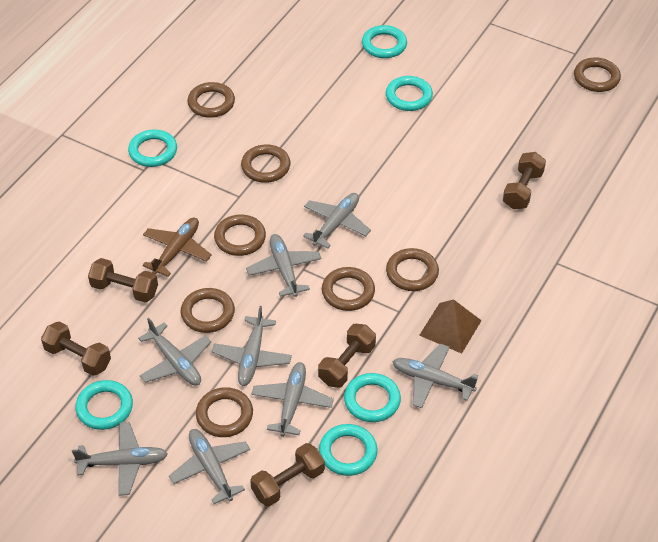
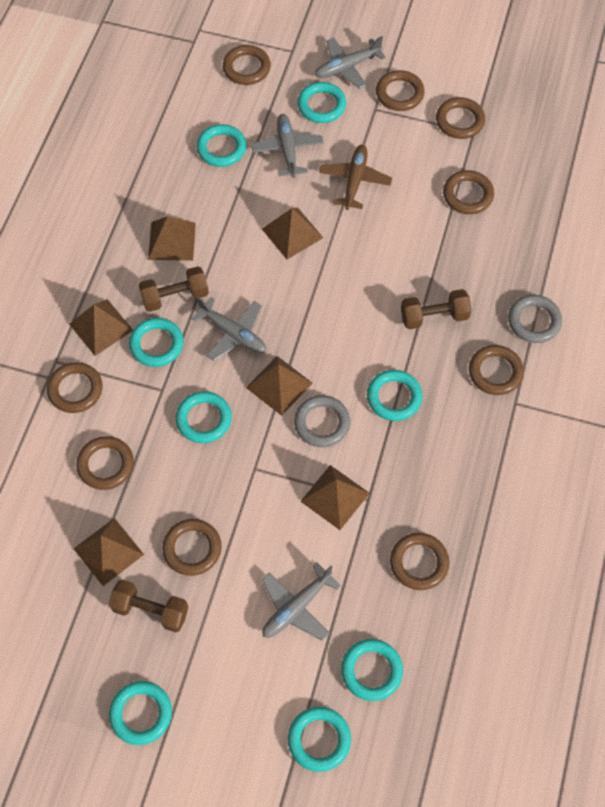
brown dumbbell: [41,321,111,376] [88,258,158,303] [250,443,325,506] [318,324,376,388] [503,152,546,209] = 5 -> [109,579,189,632] [139,266,209,312] [401,289,472,329] = 3
brown pyramid: [419,300,482,354] = 1 -> [69,299,133,356] [74,518,144,586] [148,216,196,261] [246,356,312,416] [262,208,323,259] [300,465,370,530] = 6
brown ring: [181,288,235,333] [187,82,235,118] [196,387,253,437] [214,215,266,256] [241,145,290,183] [322,267,375,311] [386,248,439,291] [574,57,621,92] = 8 -> [47,362,103,413] [76,436,134,490] [162,519,222,576] [223,45,271,85] [376,70,425,111] [390,533,449,590] [436,97,485,139] [443,170,494,214] [469,345,524,395] = 9
grey plane: [72,422,168,496] [138,318,211,386] [169,429,250,504] [212,306,292,386] [246,234,322,297] [251,362,334,437] [303,193,371,249] [392,344,478,408] = 8 -> [192,297,266,361] [251,114,324,178] [262,562,341,641] [315,36,386,89] = 4
grey ring: none = 0 -> [294,395,350,447] [508,295,562,343] = 2
turquoise ring: [75,380,133,430] [128,129,177,167] [319,424,377,476] [344,373,401,422] [362,25,407,58] [386,76,433,111] = 6 -> [109,681,172,745] [129,318,184,367] [175,391,232,443] [196,124,246,167] [288,707,351,772] [297,82,346,123] [341,639,403,701] [367,370,422,421] = 8

